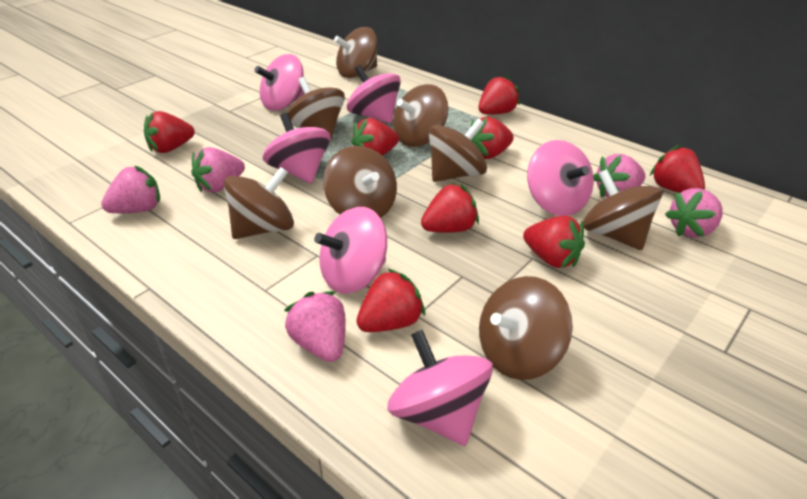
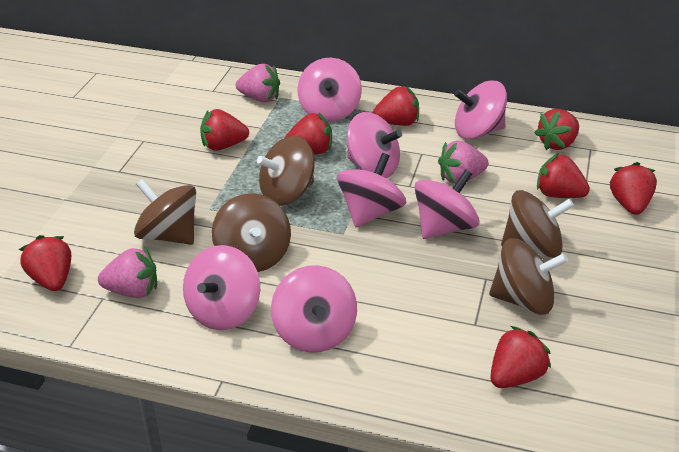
brown spinning top: [224,167,294,239] [287,77,345,139] [323,146,397,218] [334,27,377,78] [393,84,449,147] [429,118,487,182] [479,276,573,380] [583,169,662,250] = 8 -> [134,179,196,245] [212,193,291,272] [257,136,315,206] [489,238,568,315] [501,190,574,258] = 5
pink spinning top: [255,54,305,111] [263,113,330,184] [314,207,387,294] [347,65,401,123] [387,330,493,446] [527,140,594,216] = 6 -> [183,245,260,330] [271,265,357,353] [297,58,362,122] [337,153,406,227] [347,112,402,178] [414,169,480,239] [454,80,507,139] = 7
pink strawberry: [101,166,160,213] [191,147,245,193] [284,291,346,362] [593,154,646,198] [665,188,723,238] = 5 -> [98,247,157,298] [236,64,280,102] [438,141,489,184] = 3

